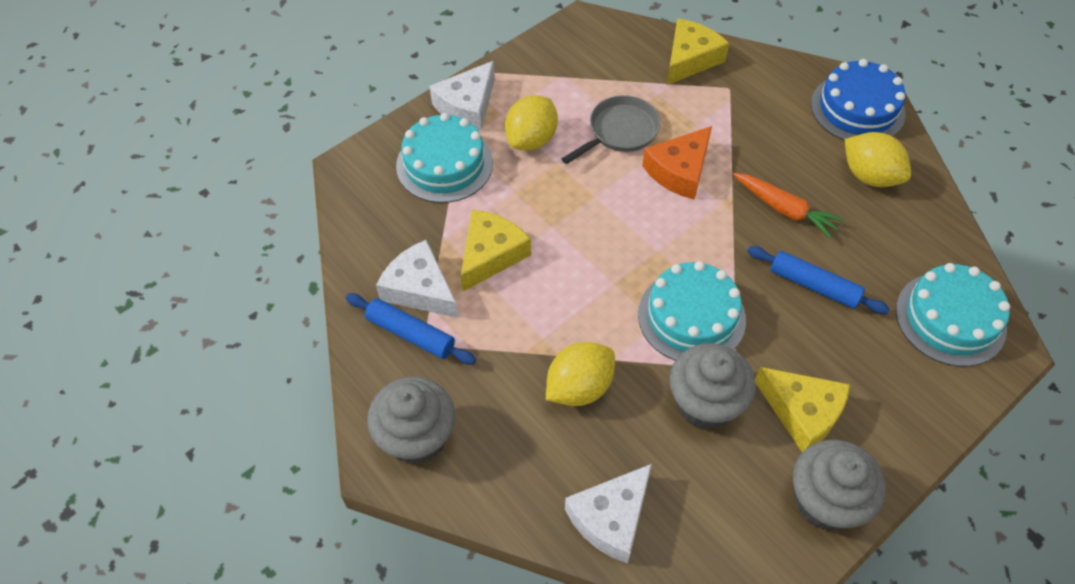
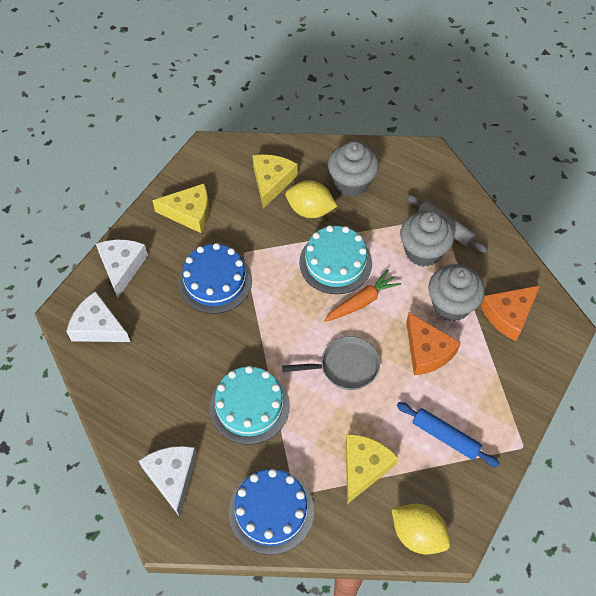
blue cake: [811,59,906,141] = 1 -> [178,243,252,314] [229,469,314,555] = 2
blue rolling pin: [346,293,476,365] [747,246,890,314] = 2 -> [397,402,500,467] = 1
grey rolling pin: none = 0 -> [406,194,488,253] = 1
orange cheese: [642,126,712,200] = 1 -> [406,313,461,375] [481,286,540,341] = 2
turquoise cake: [396,113,493,203] [638,261,746,361] [896,263,1010,367] = 3 -> [210,366,290,445] [299,225,372,294] = 2
yellow lemon: [505,95,558,151] [546,342,615,406] [844,132,911,187] = 3 -> [285,180,337,218] [391,504,450,554] = 2

